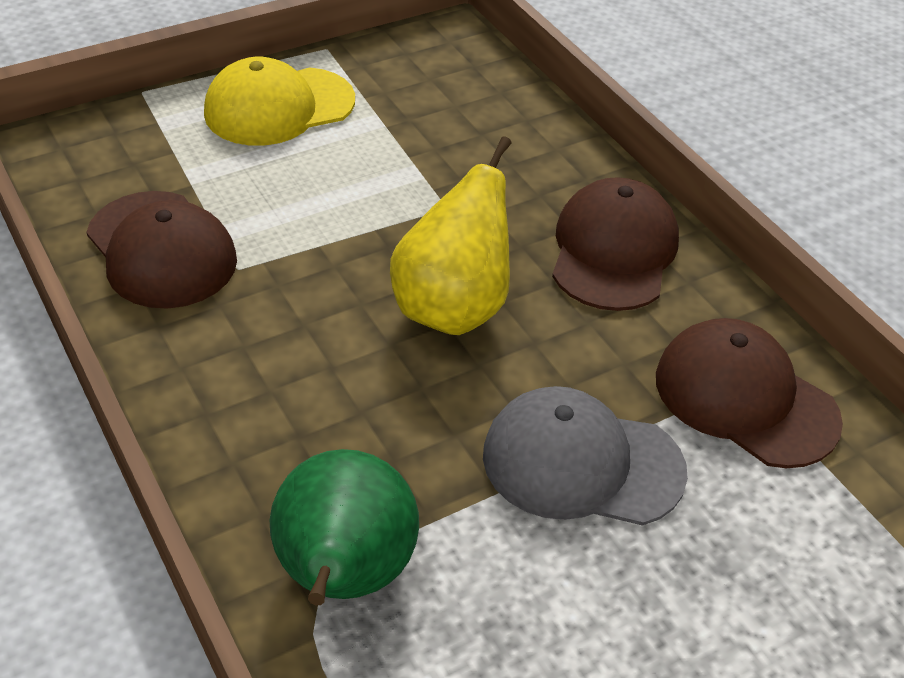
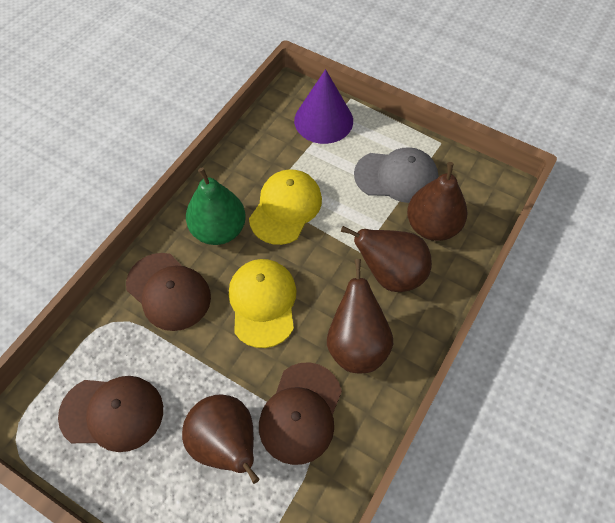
brown pear: none = 0 -> [182,394,260,484] [327,259,393,373] [341,226,432,292] [407,162,467,241] = 4
purple cone: none = 0 -> [294,69,353,144] = 1
yellow cap: [204,57,355,146] = 1 -> [229,259,297,348] [249,169,322,245] = 2
yellow pear: [390,136,512,335] = 1 -> none = 0

